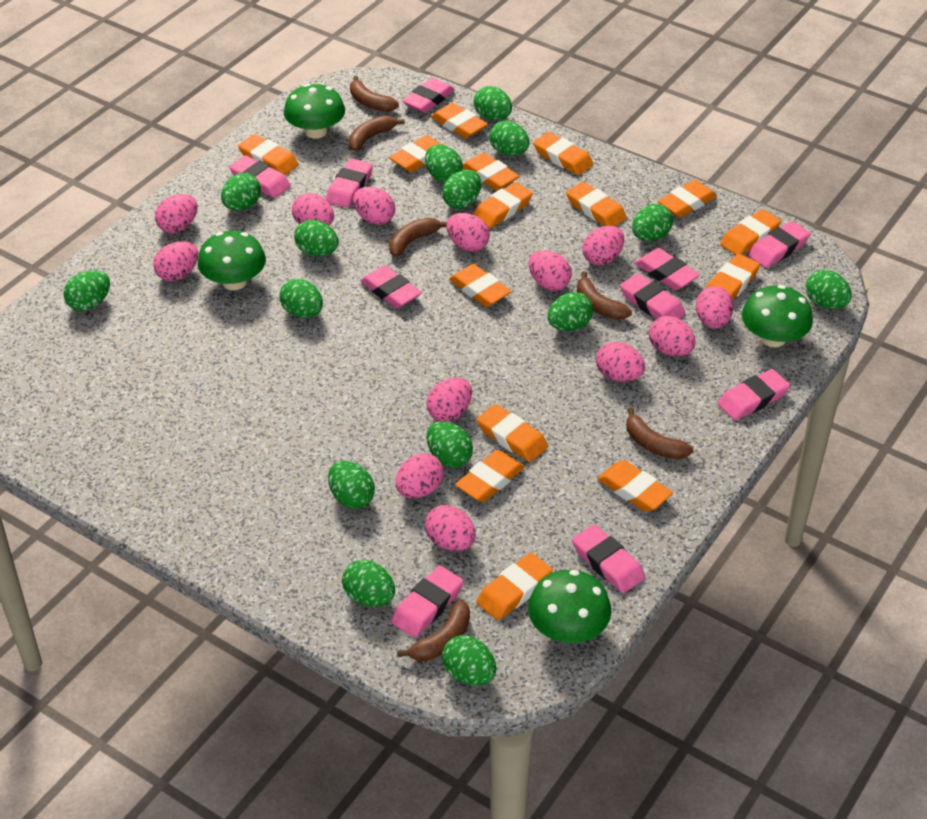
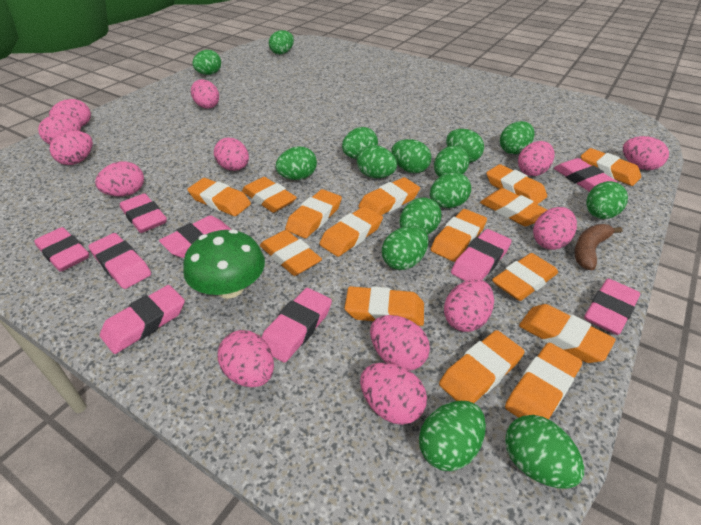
brown banana: [349,115,405,151] [350,76,399,112] [389,218,447,257] [397,600,470,661] [577,271,632,320] [626,407,693,459] = 6 -> [574,224,623,270] = 1
green mushroom: [198,231,266,290] [284,84,345,139] [528,570,611,643] [742,285,813,347] = 4 -> [183,229,265,299] = 1
pink eraser: [229,155,291,198] [326,158,373,208] [360,265,422,308] [391,566,464,638] [402,78,455,113] [572,524,645,593] [620,273,685,319] [635,248,700,290] [718,369,790,420] [748,221,811,268] = 10 -> [34,227,89,272] [88,233,151,289] [100,285,185,354] [120,193,167,233] [159,216,232,258] [262,288,332,363] [451,229,512,281] [554,158,617,192] [584,279,640,335] = 9

